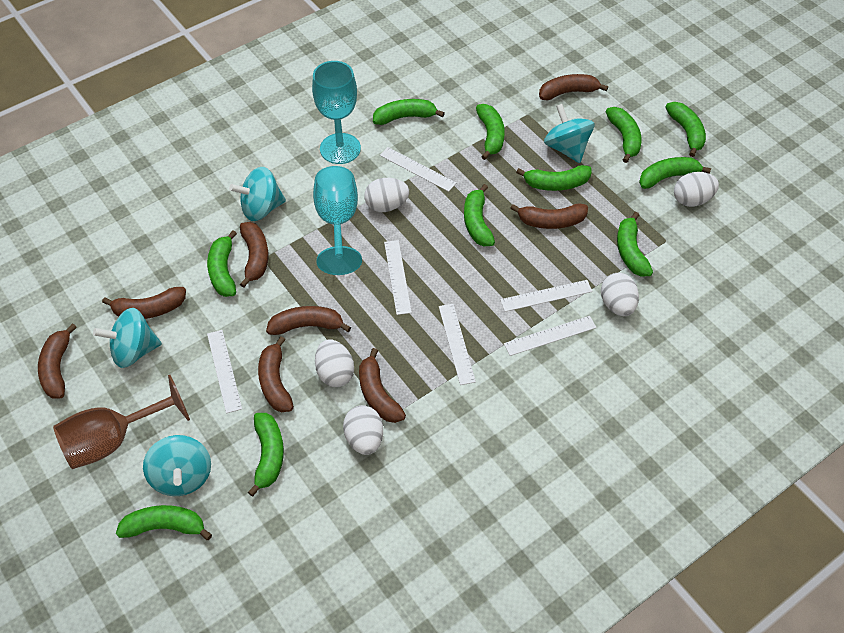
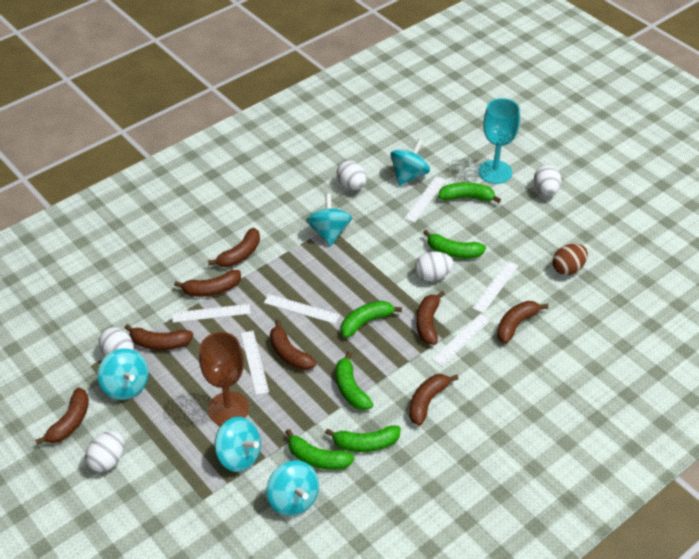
brown egg: none = 0 -> [552,244,588,275] = 1
green banana: [116,505,212,540] [207,230,237,297] [248,413,284,497] [373,99,445,125] [464,184,495,246] [476,104,505,160] [516,165,592,191] [605,107,642,163] [617,212,653,277] [639,157,711,189] [665,102,706,157] = 11 -> [285,429,355,470] [325,425,401,452] [336,351,373,410] [341,301,402,338] [423,230,486,259] [438,182,501,203] = 6
turquoise goblet: [312,61,361,164] [313,166,362,275] = 2 -> [478,98,520,184] = 1
turquoise spinning top: [93,308,162,368] [143,435,211,496] [229,167,286,221] [544,104,594,163] = 4 -> [98,348,149,400] [215,417,261,472] [267,460,319,516] [306,193,352,247] [390,139,430,186] = 5

